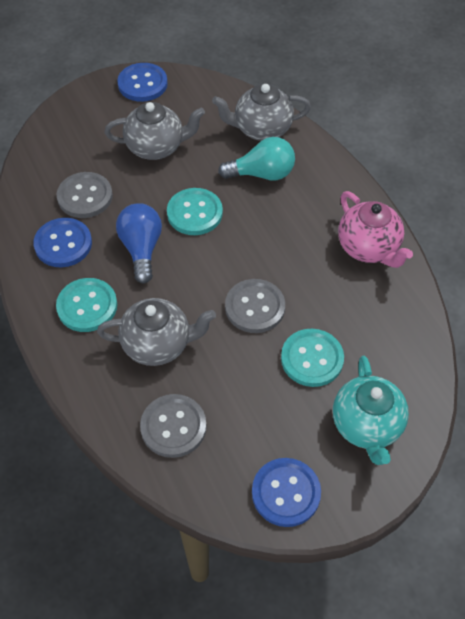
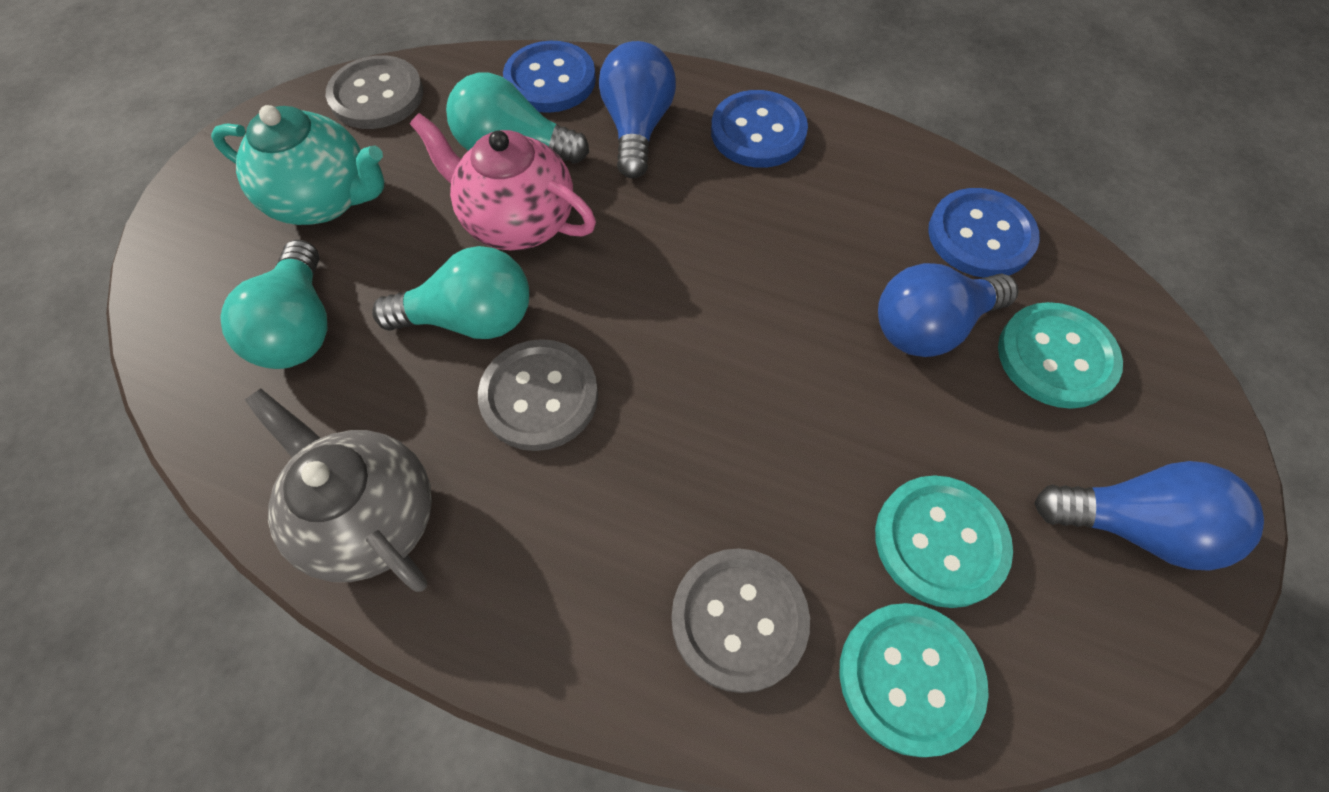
blue light bulb: [116,203,162,283] = 1 -> [599,41,676,178] [878,263,1019,357] [1034,461,1264,571] = 3
grey teapot: [97,298,216,366] [105,102,205,160] [212,84,311,141] = 3 -> [245,388,432,592] = 1
turquoise light bulb: [218,137,295,180] = 1 -> [220,240,327,369] [372,246,529,339] [446,72,589,163] = 3

